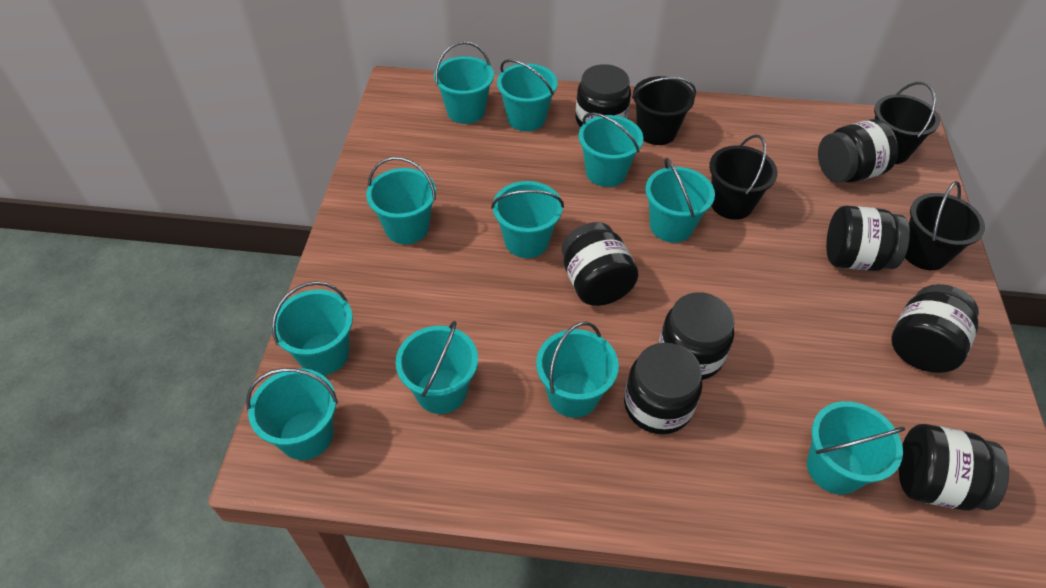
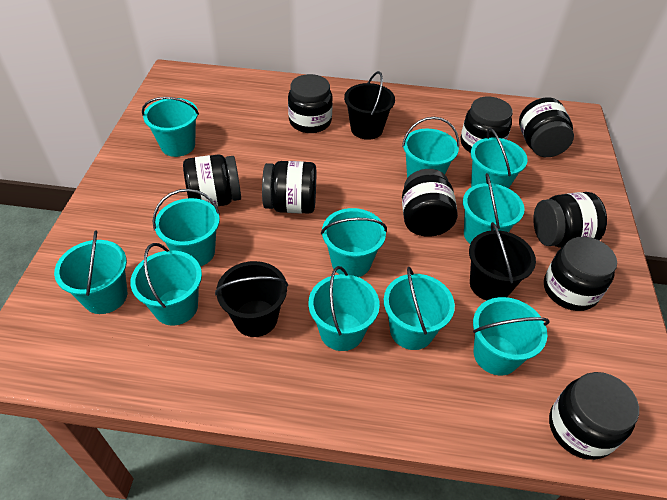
black bucket: [632,76,696,145] [709,134,778,220] [874,82,940,164] [905,181,985,270] = 4 -> [215,261,288,337] [344,71,395,140] [469,222,536,300] = 3
black jar: [562,222,639,306] [575,64,631,127] [624,342,702,434] [659,292,734,380] [818,119,898,183] [826,205,910,271] [891,284,979,373] [899,424,1009,511] = 8 -> [183,155,241,207] [262,161,316,214] [288,74,333,133] [402,169,458,237] [461,97,513,153] [519,98,574,157] [533,192,607,248] [544,237,617,311] [549,372,639,460] = 9

